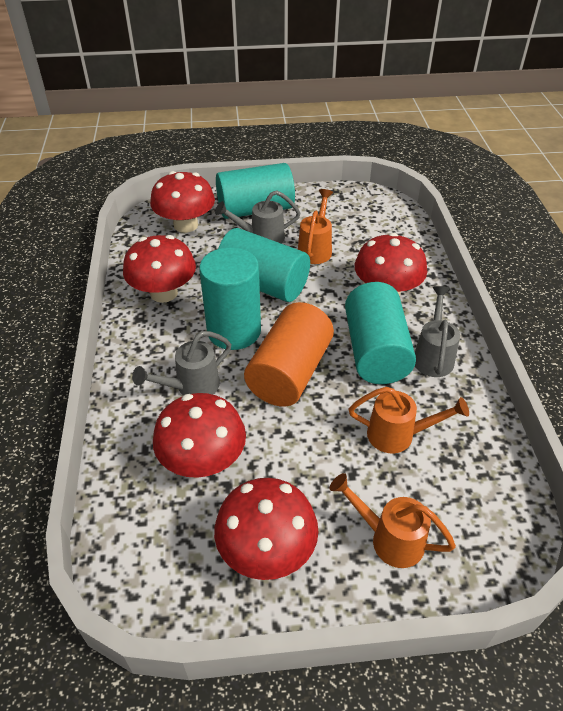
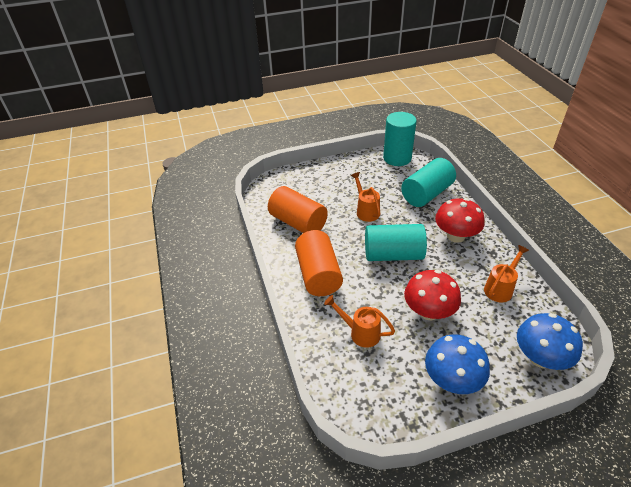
blue mushroom: none = 0 -> [425,334,490,394] [517,313,583,370] = 2
grey watering can: [132,331,231,395] [215,190,300,244] [415,286,460,377] = 3 -> none = 0
orange cylinder: [244,302,334,407] = 1 -> [268,186,328,233] [295,230,343,296] = 2
red mushroom: [123,235,196,303] [150,171,215,233] [153,393,246,478] [214,478,319,580] [354,233,427,297] = 5 -> [404,270,461,320] [435,198,485,243] = 2
turquoise cylinder: [199,247,261,350] [216,163,295,219] [218,228,310,302] [345,282,416,384] = 4 -> [365,224,427,261] [383,112,417,166] [401,158,456,207] = 3

